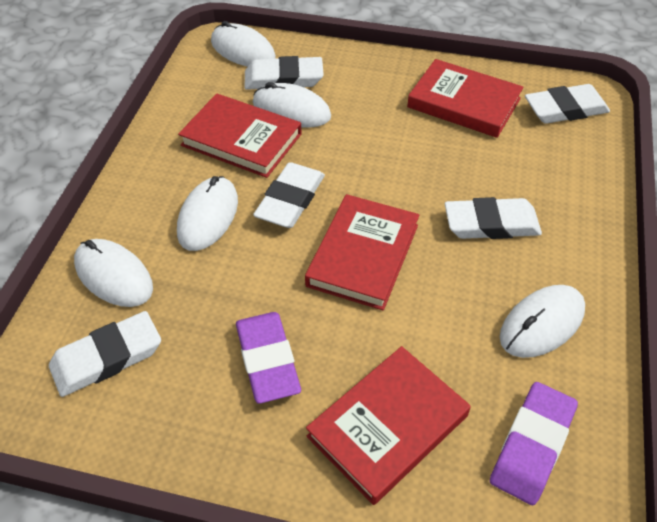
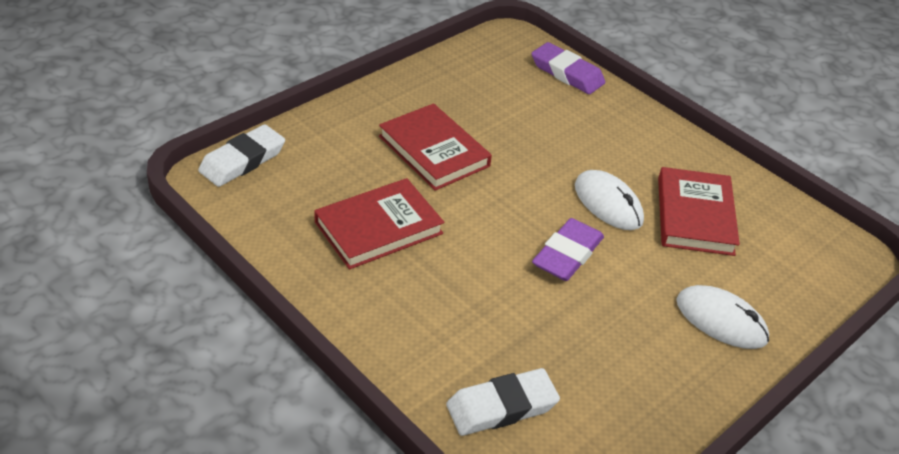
red book: [178,93,302,178] [305,194,419,310] [306,346,471,505] [407,59,524,138] = 4 -> [314,178,444,270] [379,103,492,191] [658,167,740,256] = 3
white eraser: [49,311,161,397] [245,56,324,90] [253,162,325,228] [445,197,542,239] [525,84,610,124] = 5 -> [198,124,285,187] [446,368,560,436] = 2
white mouse: [74,239,153,307] [177,176,238,251] [211,21,276,67] [253,82,331,127] [500,285,585,358] = 5 -> [575,170,644,230] [676,285,769,349] = 2

